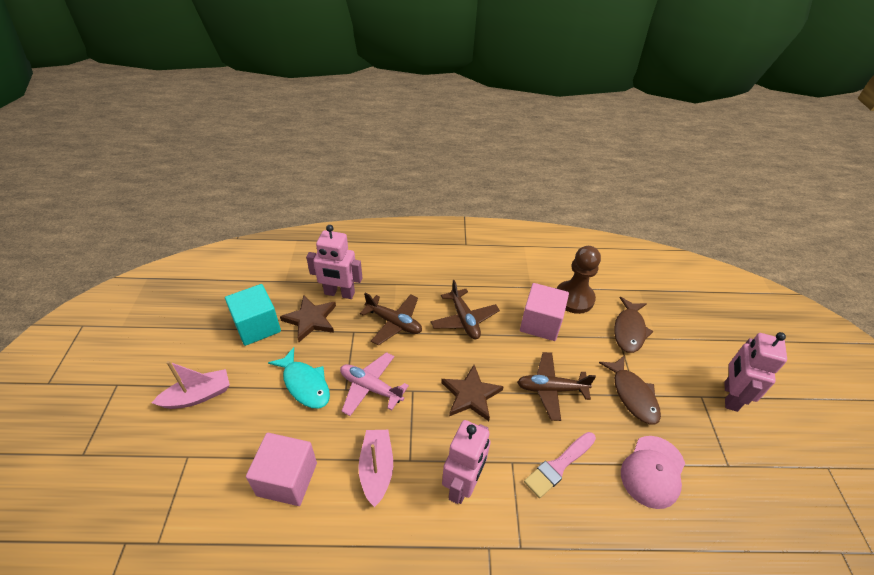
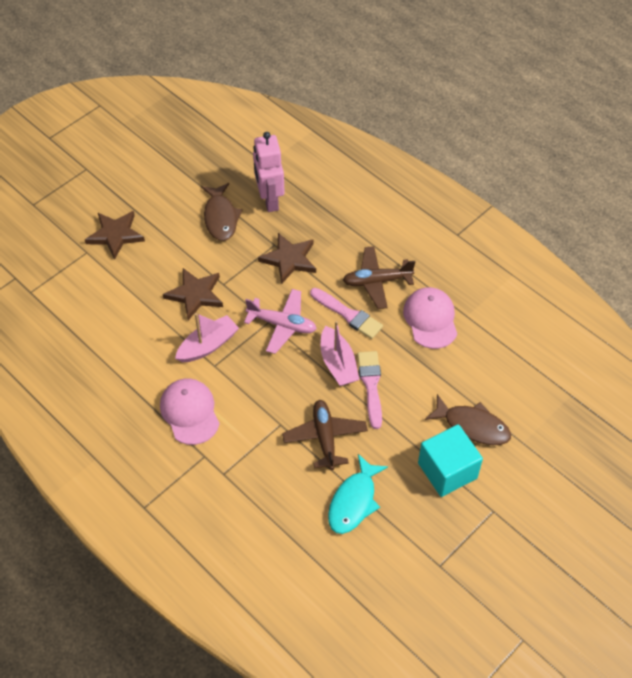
brown pawn: [556,246,601,314] = 1 -> none = 0
brown plane: [360,292,422,346] [431,280,500,339] [517,352,596,421] = 3 -> [282,400,368,470] [343,246,415,309] = 2
brown star: [280,295,336,342] [441,365,504,421] = 2 -> [85,211,145,260] [163,268,223,320] [258,233,316,284] = 3
pink brush: [524,432,596,498] = 1 -> [310,288,383,339] [357,351,382,429] = 2
pink cap: [621,436,685,509] = 1 -> [160,378,219,445] [403,287,457,349] = 2
pink cube: [246,433,317,506] [520,283,569,341] = 2 -> none = 0
pink robot: [306,225,362,299] [442,420,491,504] [724,332,787,412] = 3 -> [253,132,285,212] = 1

